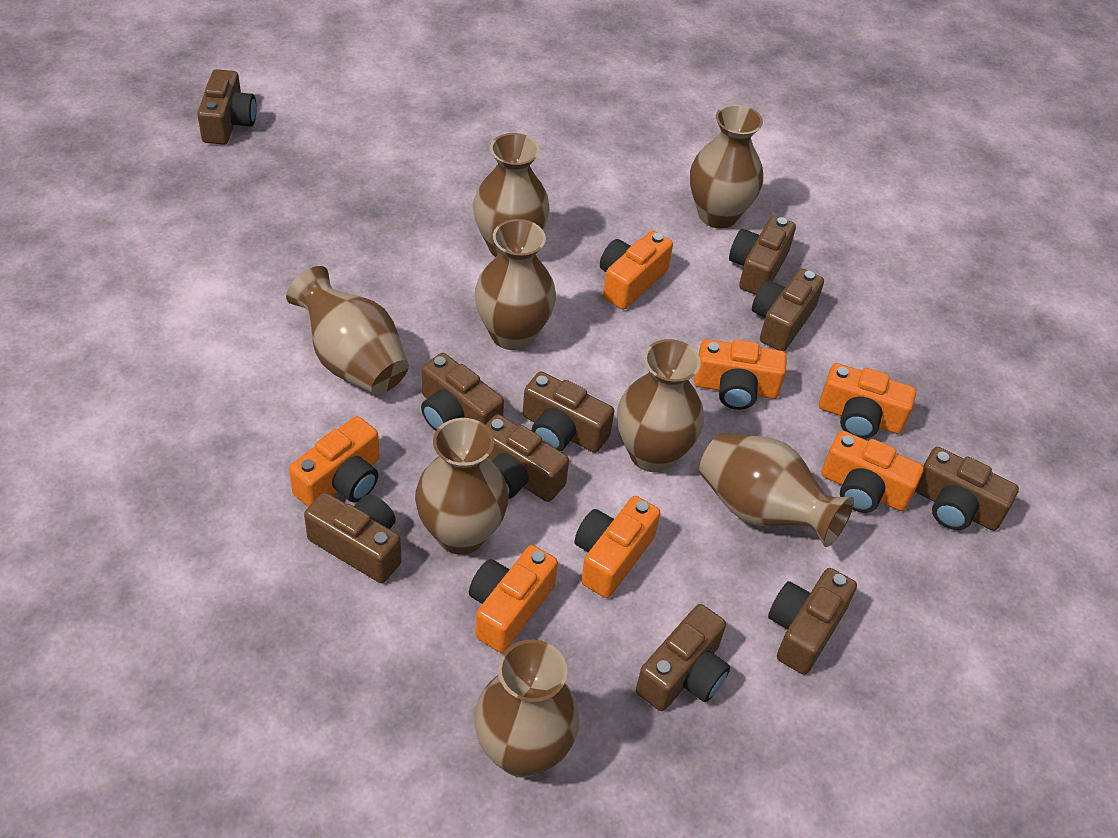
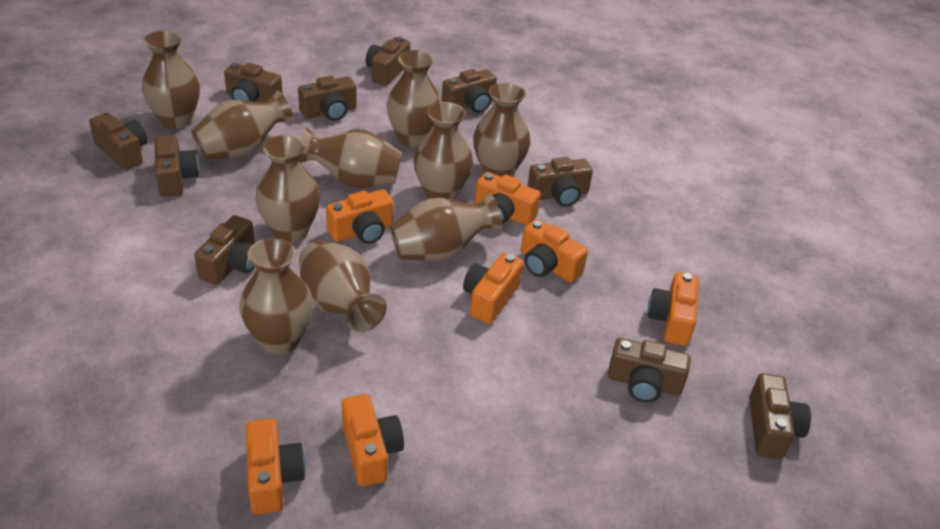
brown vase: [286,266,409,395] [415,418,509,554] [473,133,550,257] [474,219,556,350] [474,639,580,778] [617,339,704,472] [690,104,763,229] [699,433,854,547] = 8 -> [142,31,200,129] [191,90,294,160] [239,238,314,354] [255,135,320,243] [299,127,402,188] [299,240,387,332] [386,50,441,147] [390,193,502,261] [413,102,473,200] [473,82,531,177] = 10

